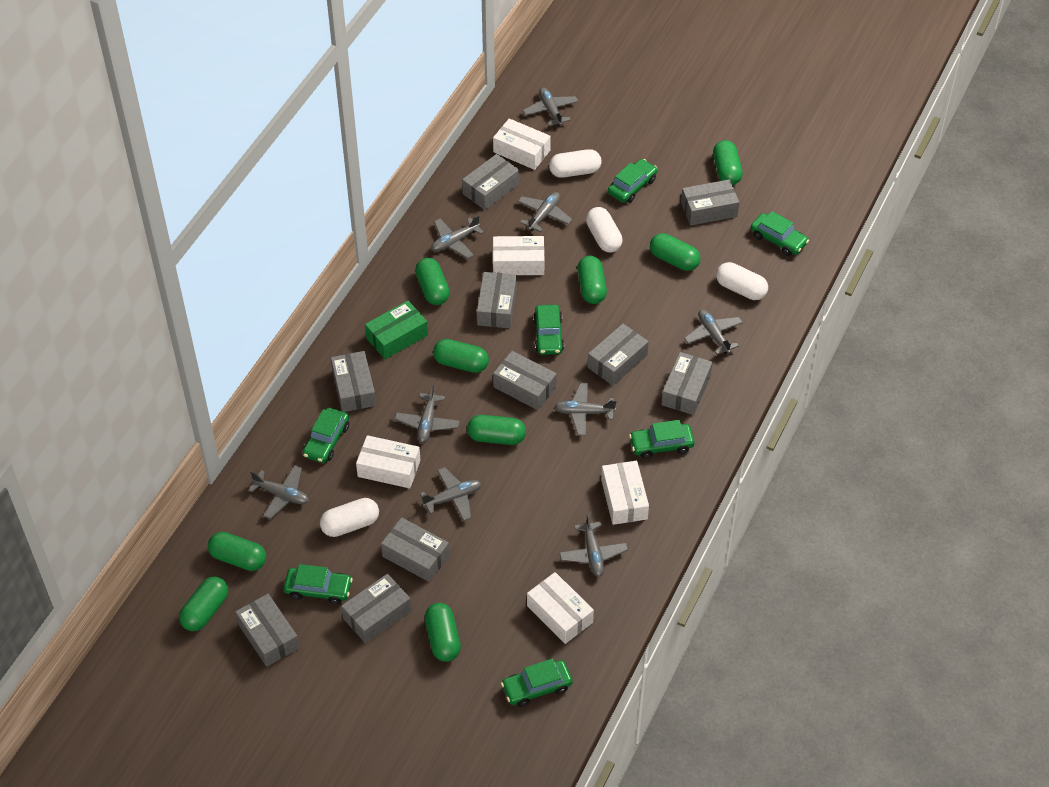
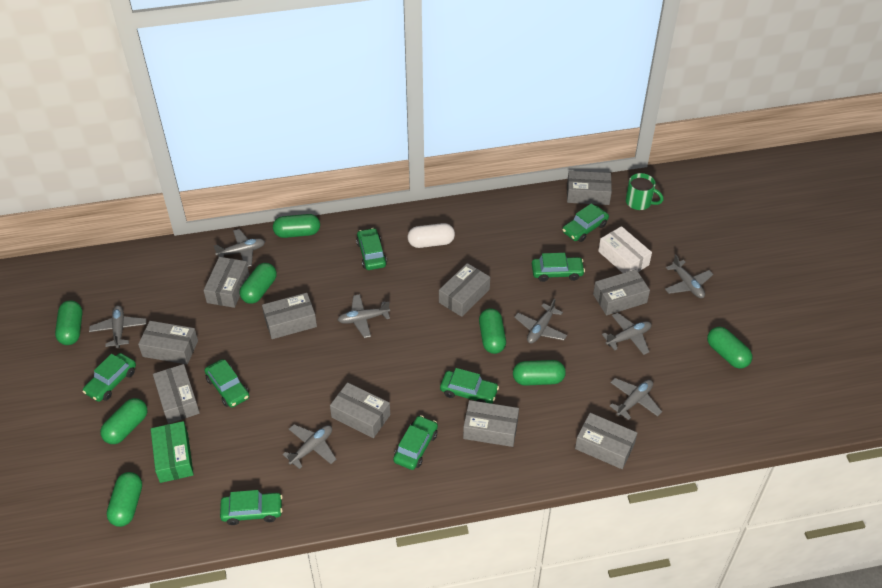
green capsule: [179,577,228,631] [208,532,266,571] [415,258,450,305] [425,603,461,662] [433,339,489,373] [467,415,526,445] [577,256,607,304] [650,233,701,271] [713,140,743,185] = 9 -> [55,300,82,345] [100,398,148,444] [107,472,142,527] [240,263,277,304] [273,214,320,238] [479,308,506,354] [513,360,566,386] [707,327,752,369] = 8
green car: [284,564,353,604] [303,408,349,463] [501,658,573,707] [533,305,564,355] [608,159,658,203] [629,420,695,459] [750,211,809,256] = 7 -> [82,353,136,402] [204,359,249,408] [220,490,283,525] [356,228,387,270] [393,415,438,470] [440,368,499,404] [532,253,585,282] [562,203,609,242] = 8
green mug: none = 0 -> [626,173,664,210] = 1
grey plane: [248,465,309,519] [395,384,460,443] [420,467,481,521] [431,215,484,259] [518,192,572,232] [523,88,578,127] [554,383,617,435] [559,514,628,577] [684,309,743,355] = 9 -> [89,305,147,348] [214,229,265,267] [282,424,336,469] [338,294,390,338] [514,299,567,344] [602,312,651,355] [610,378,662,420] [665,255,713,298] = 8
white box: [356,435,420,488] [493,118,551,170] [493,236,544,275] [527,572,594,644] [601,461,649,525] = 5 -> [598,226,652,273] = 1
white capsule: [320,498,379,537] [549,149,602,178] [586,207,623,252] [716,262,768,300] = 4 -> [408,223,455,248] = 1

